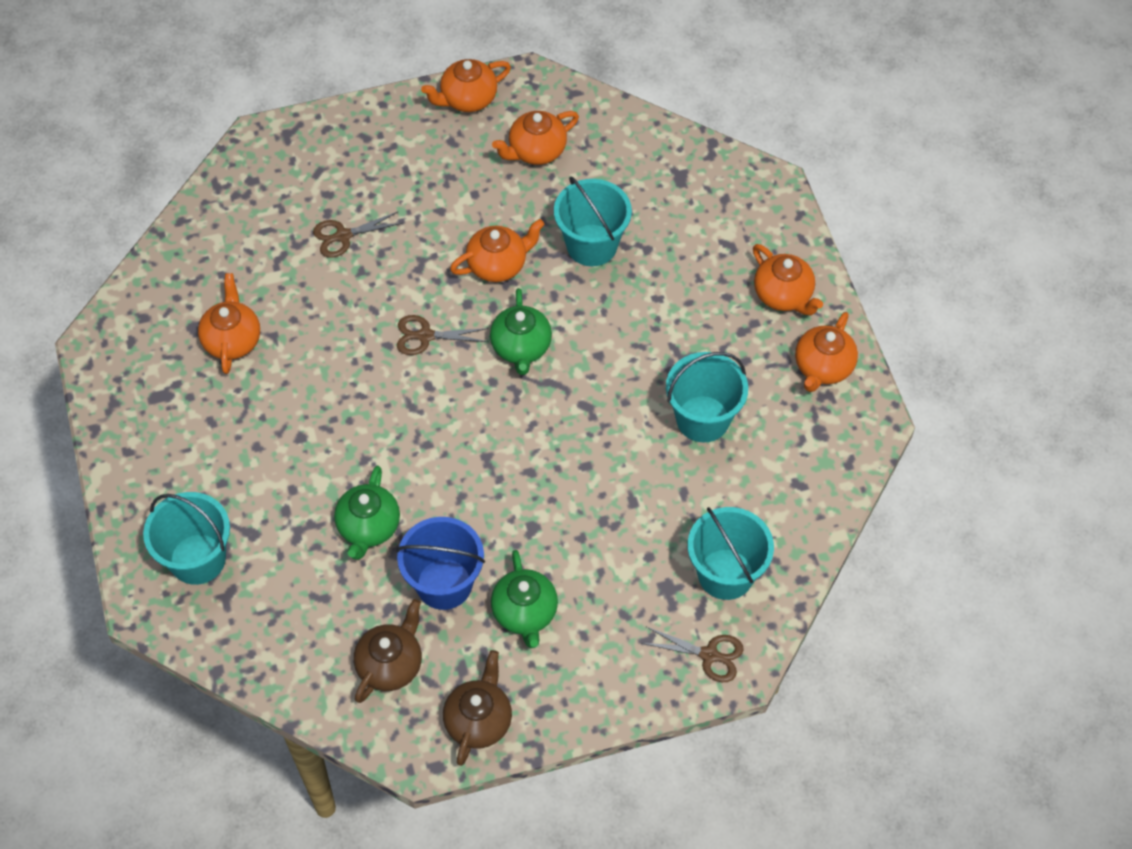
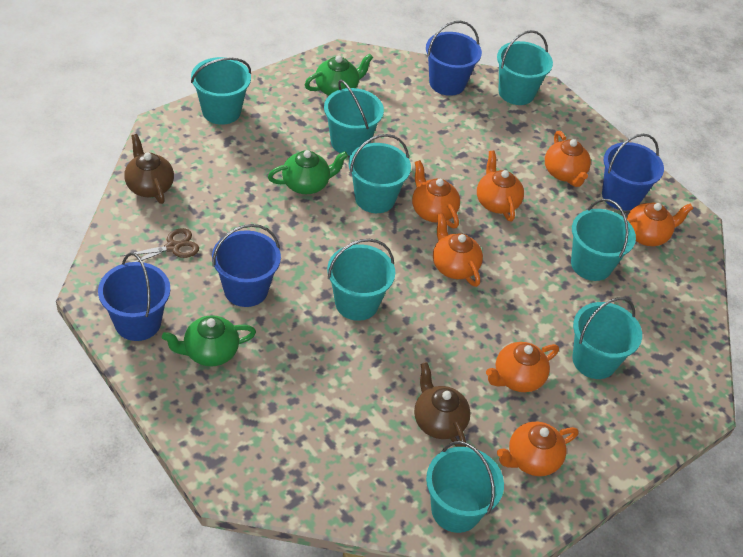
blue bucket: [396,517,485,610] = 1 -> [98,252,170,341] [212,224,281,307] [426,21,482,96] [602,134,664,211] = 4
brown scissors: [313,211,403,258] [397,315,489,355] [641,627,744,682] = 3 -> [122,228,199,262] = 1
orange teapot: [198,273,260,374] [421,59,511,112] [450,219,545,282] [492,111,579,165] [753,244,823,316] [795,312,858,392] = 6 -> [412,160,460,229] [433,213,483,287] [477,150,524,221] [486,342,559,392] [497,422,578,476] [545,131,591,187] [627,203,694,246] = 7
turquoise bucket: [143,492,230,585] [554,176,632,266] [666,352,748,442] [688,507,774,600] = 4 -> [191,57,251,125] [324,80,384,156] [327,239,395,321] [348,134,411,213] [426,441,504,533] [497,30,553,105] [571,199,636,281] [572,297,642,379] = 8

